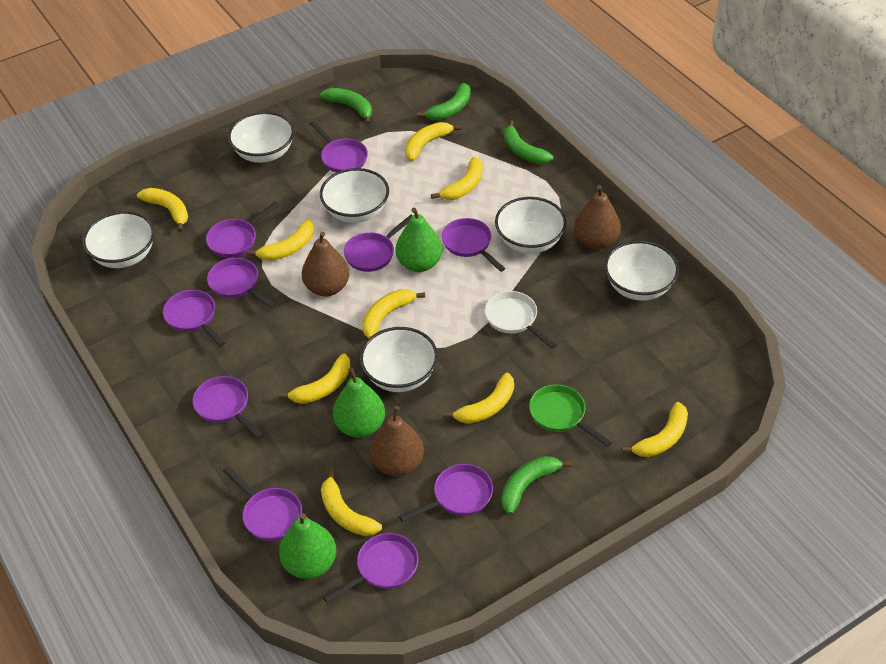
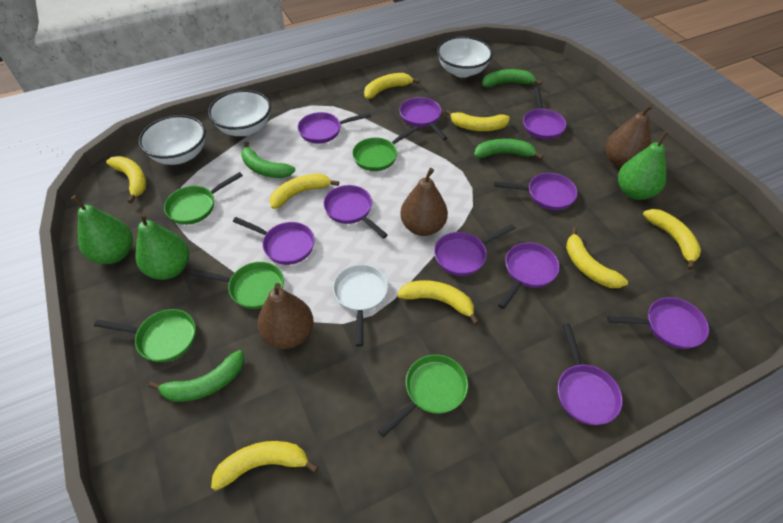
green pan: [529,384,612,447] = 1 -> [94,309,196,362] [164,172,243,225] [190,262,284,309] [352,126,419,171] [378,355,468,437] = 5
white bowl: [83,211,155,268] [228,112,294,163] [320,168,389,223] [360,327,438,392] [495,197,567,253] [604,241,679,300] = 6 -> [139,115,206,165] [208,90,271,136] [437,36,493,78] = 3
yellow banana: [137,188,188,232] [247,219,314,261] [278,353,350,404] [321,469,382,536] [362,289,425,338] [405,122,461,161] [431,157,483,200] [444,373,514,424] [622,402,688,457] = 9 -> [106,156,146,203] [211,441,318,491] [269,174,339,209] [364,73,420,99] [397,280,479,325] [445,109,510,131] [566,227,628,288] [643,209,701,270] = 8

